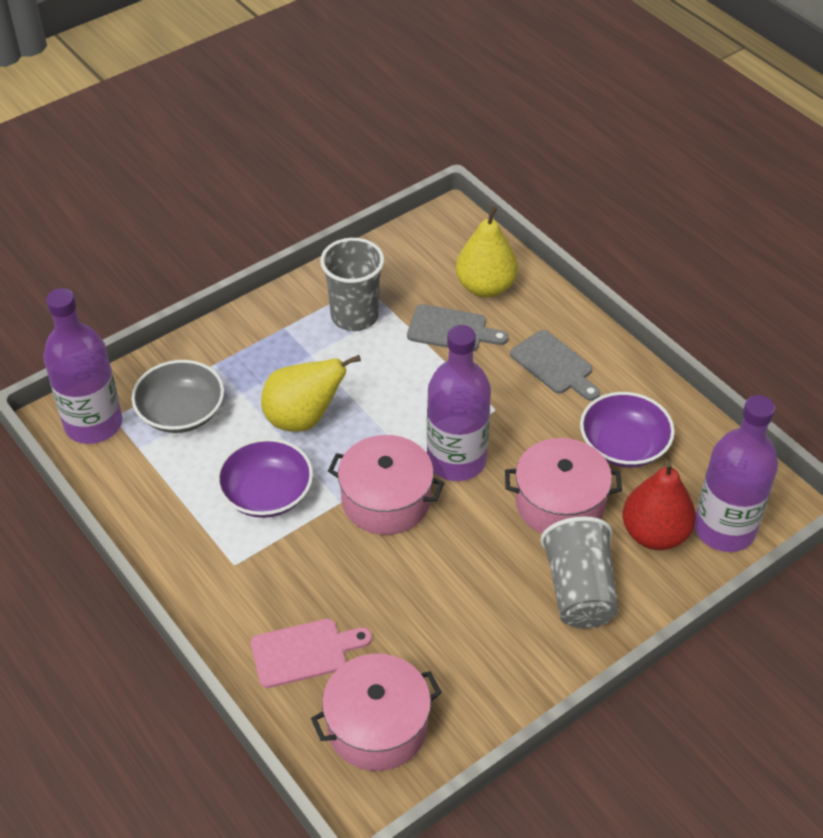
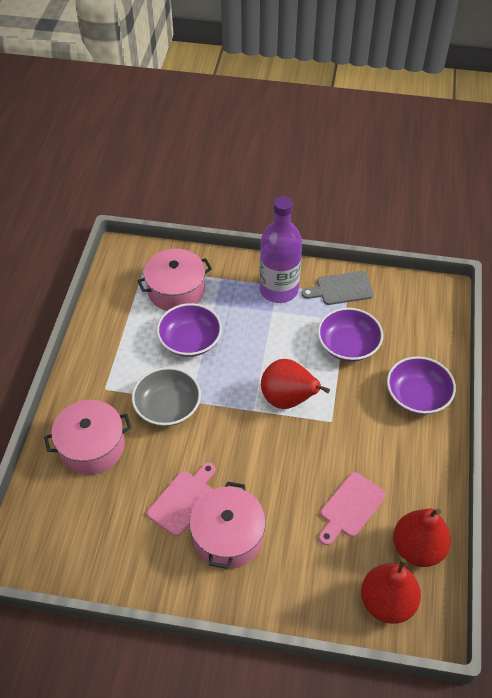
grey cup: [320,238,384,331] [540,516,618,629] = 2 -> none = 0
grey cutting board: [407,304,508,352] [510,330,600,401] = 2 -> [302,271,374,305] = 1
pink cutting board: [251,619,372,688] = 1 -> [147,462,216,536] [319,472,386,545] = 2
purple bottle: [43,288,123,444] [427,325,491,481] [694,395,778,552] = 3 -> [260,196,302,303] = 1
purple bowl: [216,438,313,518] [580,392,675,467] = 2 -> [157,303,222,357] [318,308,383,362] [387,356,456,415] = 3
red pear: [623,461,696,550] = 1 -> [261,359,330,409] [361,558,421,624] [393,508,451,567] = 3
yellow pear: [261,355,361,431] [456,206,518,298] = 2 -> none = 0

